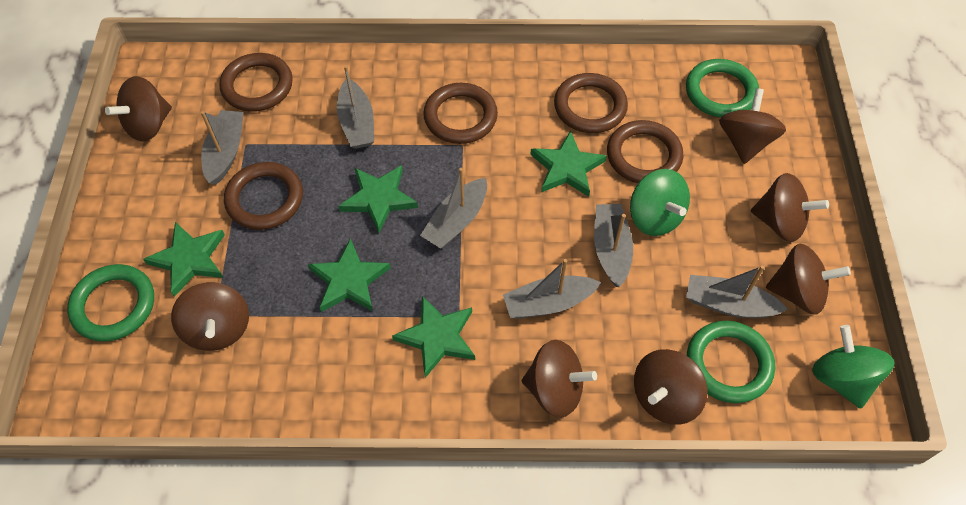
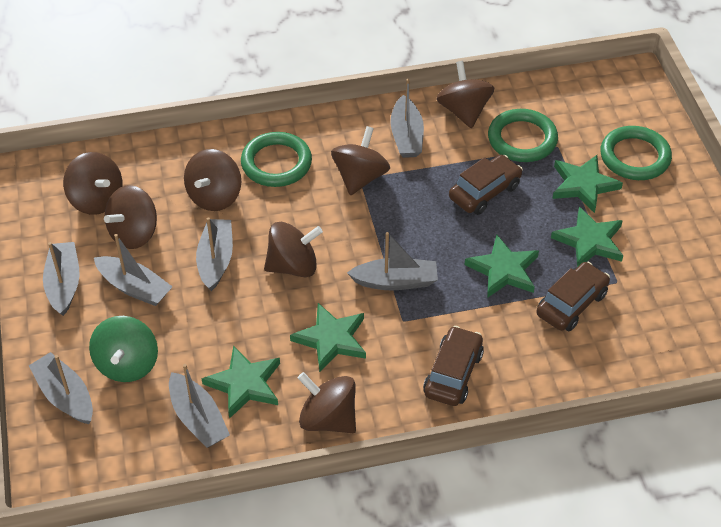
brown car: none = 0 -> [423,326,484,406] [449,155,523,215] [536,262,610,331] = 3
brown ring: [219,53,293,112] [224,162,303,230] [423,83,498,144] [554,73,628,133] [607,120,683,183] = 5 -> none = 0
green spinning top: [630,169,690,236] [812,325,895,409] = 2 -> [89,316,158,382] = 1
grey boat: [201,110,244,185] [337,65,374,149] [420,168,487,249] [503,259,601,319] [594,204,633,287] [686,266,788,318] = 6 -> [29,352,93,424] [43,242,80,316] [94,234,173,306] [169,364,230,448] [196,217,233,291] [347,232,438,290] [390,79,424,158] = 7

